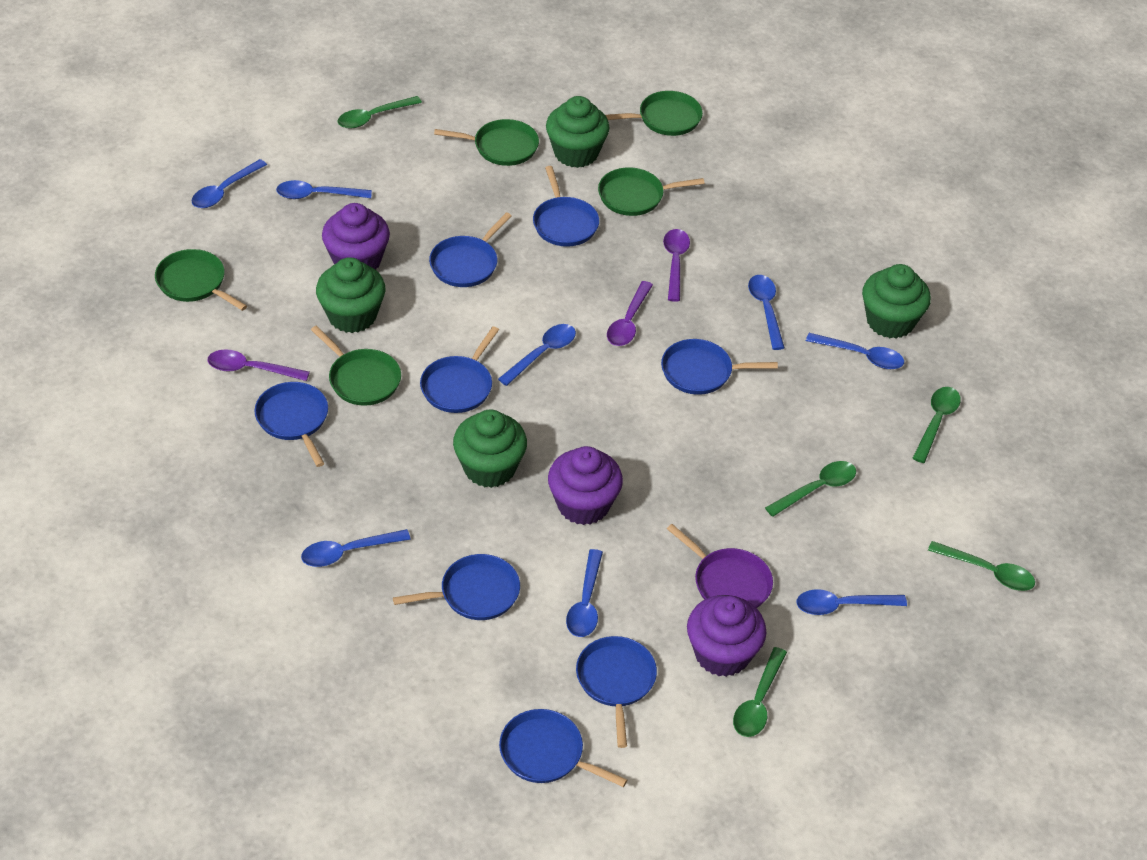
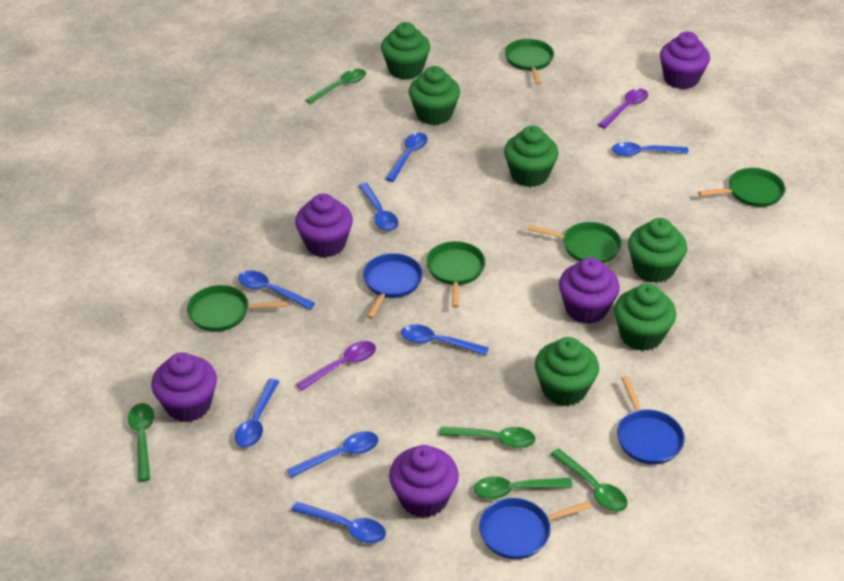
blue pan: [254,382,328,467] [393,554,520,620] [420,326,499,413] [429,212,512,287] [499,709,627,787] [533,166,599,247] [576,636,657,748] [661,339,778,395] = 8 -> [363,253,423,319] [479,498,592,559] [617,376,685,464] = 3
green cupcake: [316,257,386,333] [453,410,527,488] [546,96,610,168] [862,264,931,339] = 4 -> [381,22,430,80] [409,66,460,125] [504,126,559,187] [535,337,599,406] [614,284,676,351] [628,218,687,283] = 6
purple cupcake: [322,203,390,270] [548,446,623,525] [687,595,766,677] = 3 -> [151,352,217,422] [295,193,353,258] [389,445,459,518] [559,258,620,324] [660,31,710,89] = 5
purple pan: [667,524,773,608] = 1 -> none = 0
purple spoon: [208,349,310,381] [607,281,653,346] [663,229,690,302] = 3 -> [296,341,376,391] [598,88,648,129] = 2

